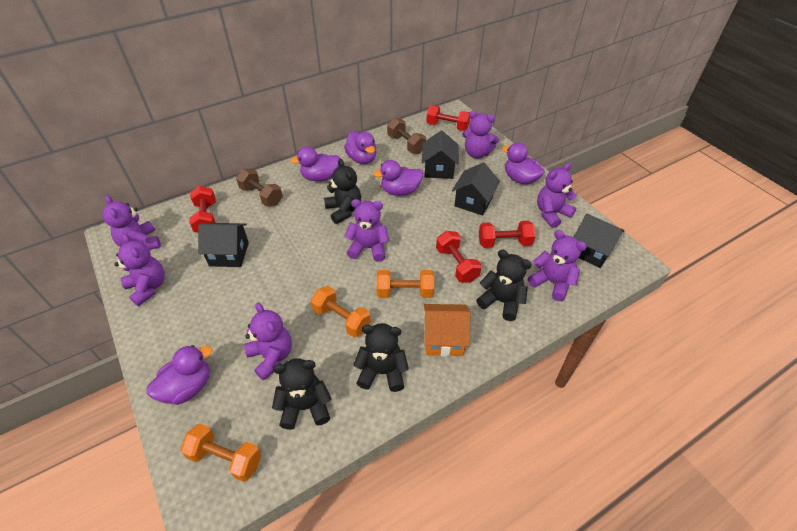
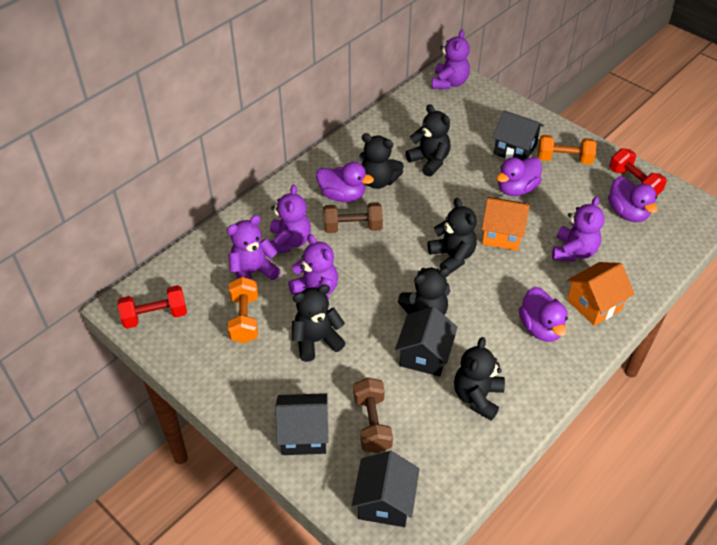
black teddy bear: [272,358,331,430] [324,159,361,224] [353,323,409,392] [476,250,532,321] = 4 -> [292,284,346,362] [359,133,404,189] [398,267,451,315] [405,104,451,176] [428,198,477,274] [454,337,505,421] = 6
orange dumbbell: [180,423,262,482] [311,286,371,337] [377,270,434,298] = 3 -> [228,277,258,343] [538,135,597,165] = 2
orange house: [424,304,471,357] = 1 -> [482,197,530,251] [567,262,634,326] = 2
purple duck: [147,345,213,405] [290,146,341,182] [344,131,376,164] [373,160,423,196] [502,143,545,185] = 5 -> [316,162,374,202] [496,157,542,196] [519,287,568,342] [608,176,658,222] = 4
purple teddy bear: [102,195,161,250] [115,234,165,306] [244,303,292,381] [344,199,389,262] [462,111,499,158] [528,230,587,301] [537,163,576,228] = 7 -> [227,215,281,280] [269,184,311,254] [288,234,338,299] [432,30,470,89] [552,196,605,262] = 5
red dumbbell: [189,186,216,233] [426,105,470,131] [436,231,482,283] [479,221,536,248] = 4 -> [118,285,187,329] [610,148,667,195] = 2

